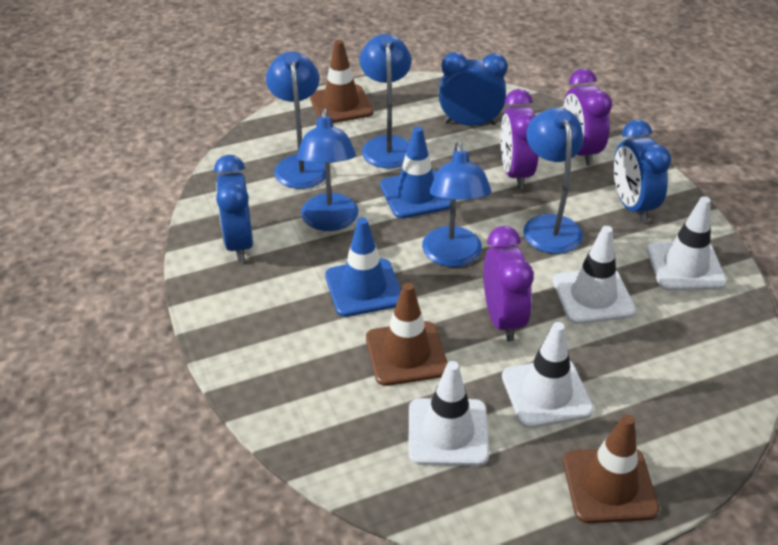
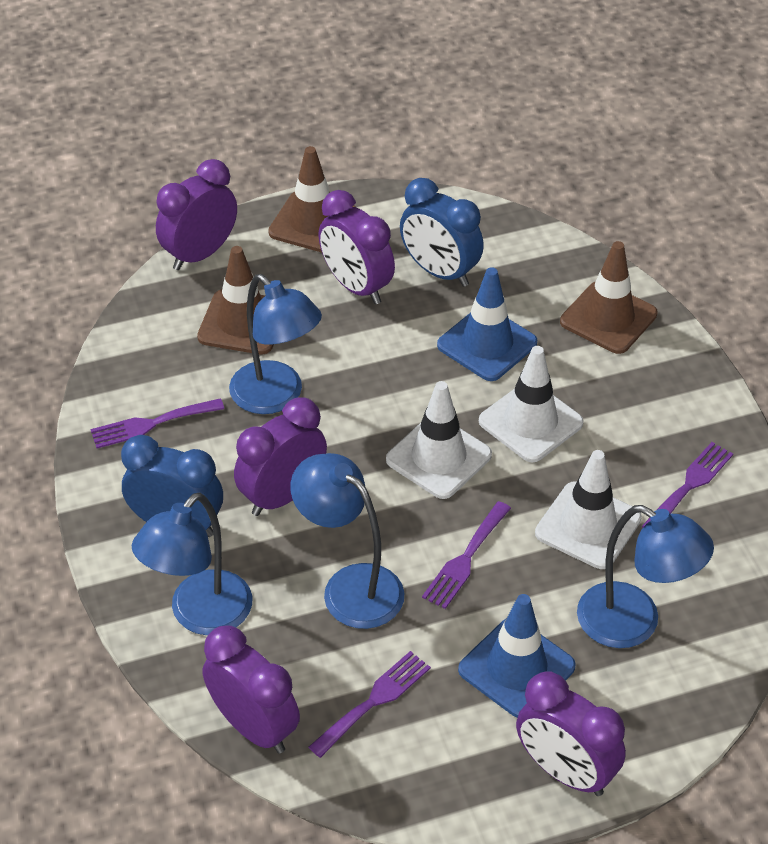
blue clock: [214,155,253,262] [439,52,508,126] [613,120,671,223] = 3 -> [121,435,223,537] [400,178,484,287] = 2
blue lamp: [266,52,326,189] [297,109,359,231] [359,34,411,168] [422,142,491,267] [523,108,584,254] = 5 -> [132,493,252,635] [229,274,322,414] [291,453,404,629] [577,505,714,648] = 4
purple clock: [483,226,534,341] [500,89,539,189] [563,69,612,166] = 3 -> [156,159,237,270] [202,625,300,753] [234,398,327,516] [318,190,395,304] [516,671,626,796] = 5
purple fork: none = 0 -> [90,398,224,449] [308,651,431,758] [422,501,511,609] [642,442,733,528] = 4
white traffic cone: [408,361,489,466] [502,322,594,428] [553,226,636,324] [647,196,727,291] = 4 -> [386,381,492,499] [479,346,584,462] [535,450,642,569] = 3

